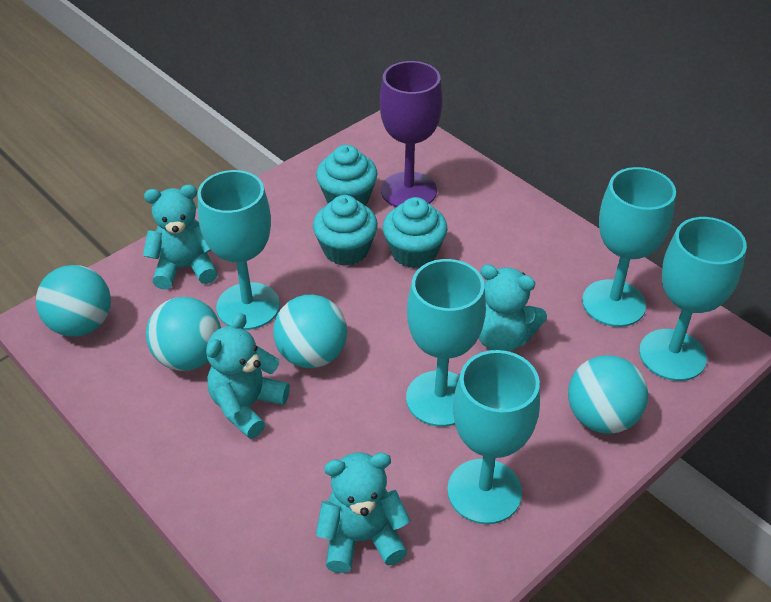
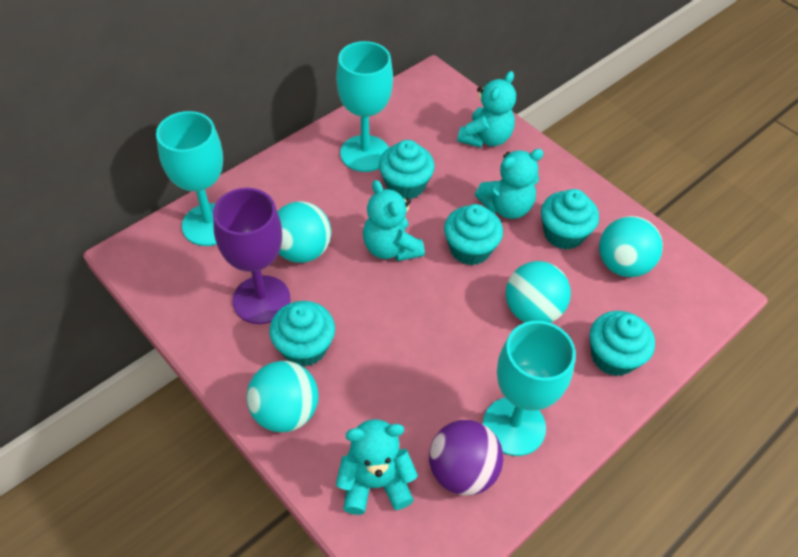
purple ball: none = 0 -> [429,420,503,496] = 1
turquoise cupcake: [313,195,378,266] [316,145,378,206] [383,197,448,268] = 3 -> [269,301,335,367] [379,140,435,199] [444,204,503,265] [541,189,599,250] [590,311,655,376] = 5
turquoise goblet: [198,170,280,330] [406,259,486,427] [447,350,540,524] [582,167,676,327] [639,217,747,381] = 5 -> [156,111,223,246] [336,41,393,172] [483,321,576,456] = 3

